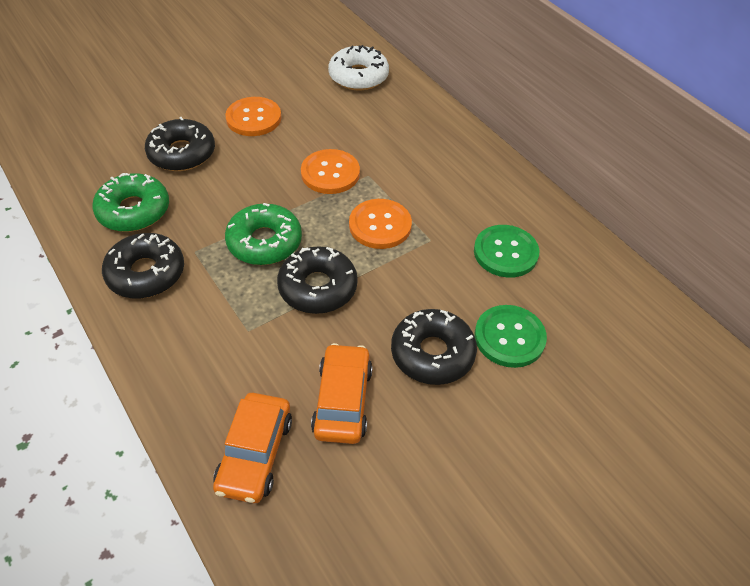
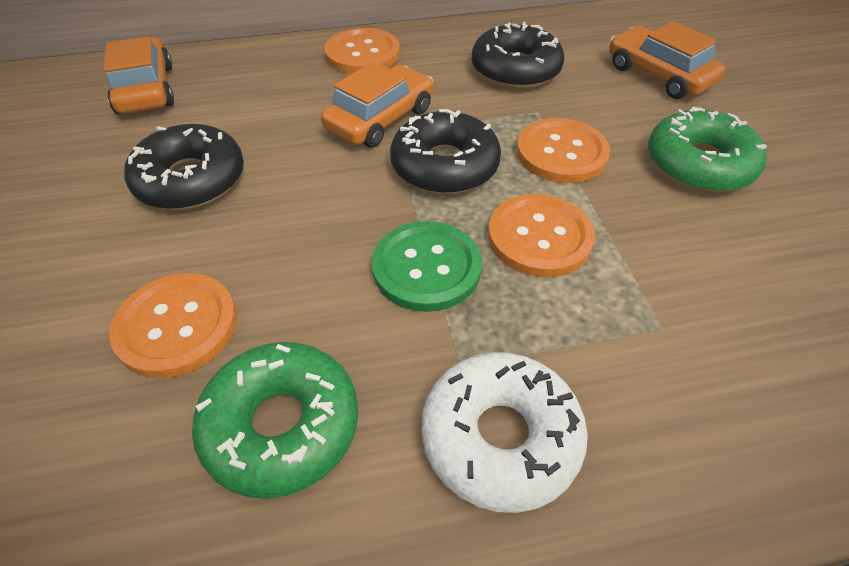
black donut: [102,233,184,299] [145,117,215,171] [277,246,358,314] [391,309,477,385] = 4 -> [124,124,244,210] [390,109,501,194] [471,22,564,89] = 3
green button: [474,225,539,278] [475,305,547,368] = 2 -> [372,221,482,312] = 1
orange button: [225,97,281,136] [301,149,360,194] [349,199,412,249] = 3 -> [109,273,237,378] [324,28,400,74] [488,194,595,277] [517,118,610,183] = 4
orange car: [213,393,292,503] [311,343,373,444] = 2 -> [104,37,174,114] [321,62,433,148] [609,21,726,99] = 3

